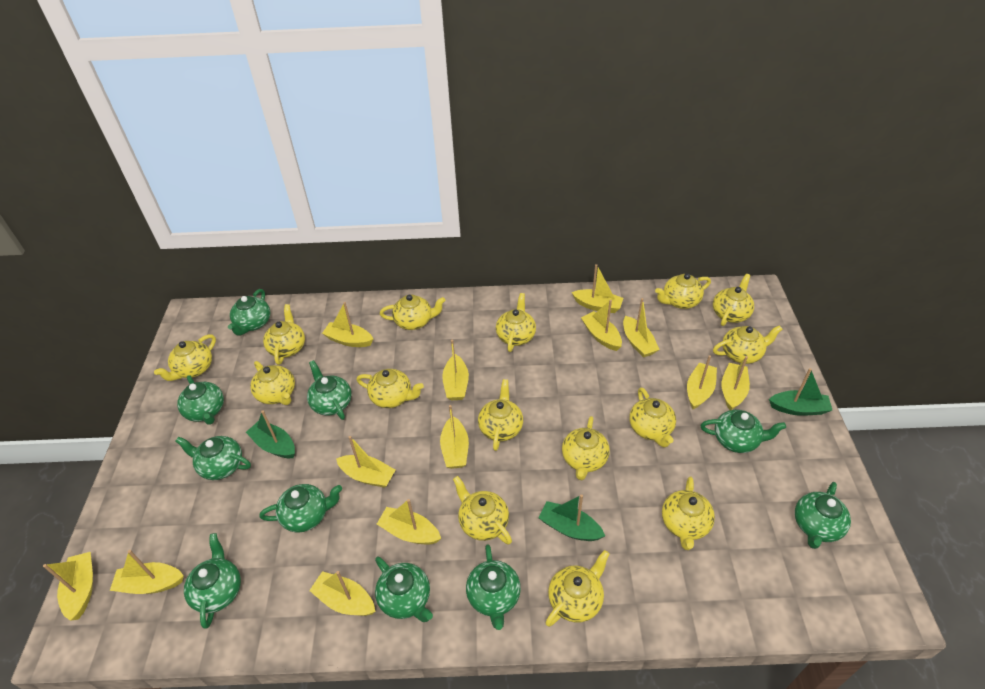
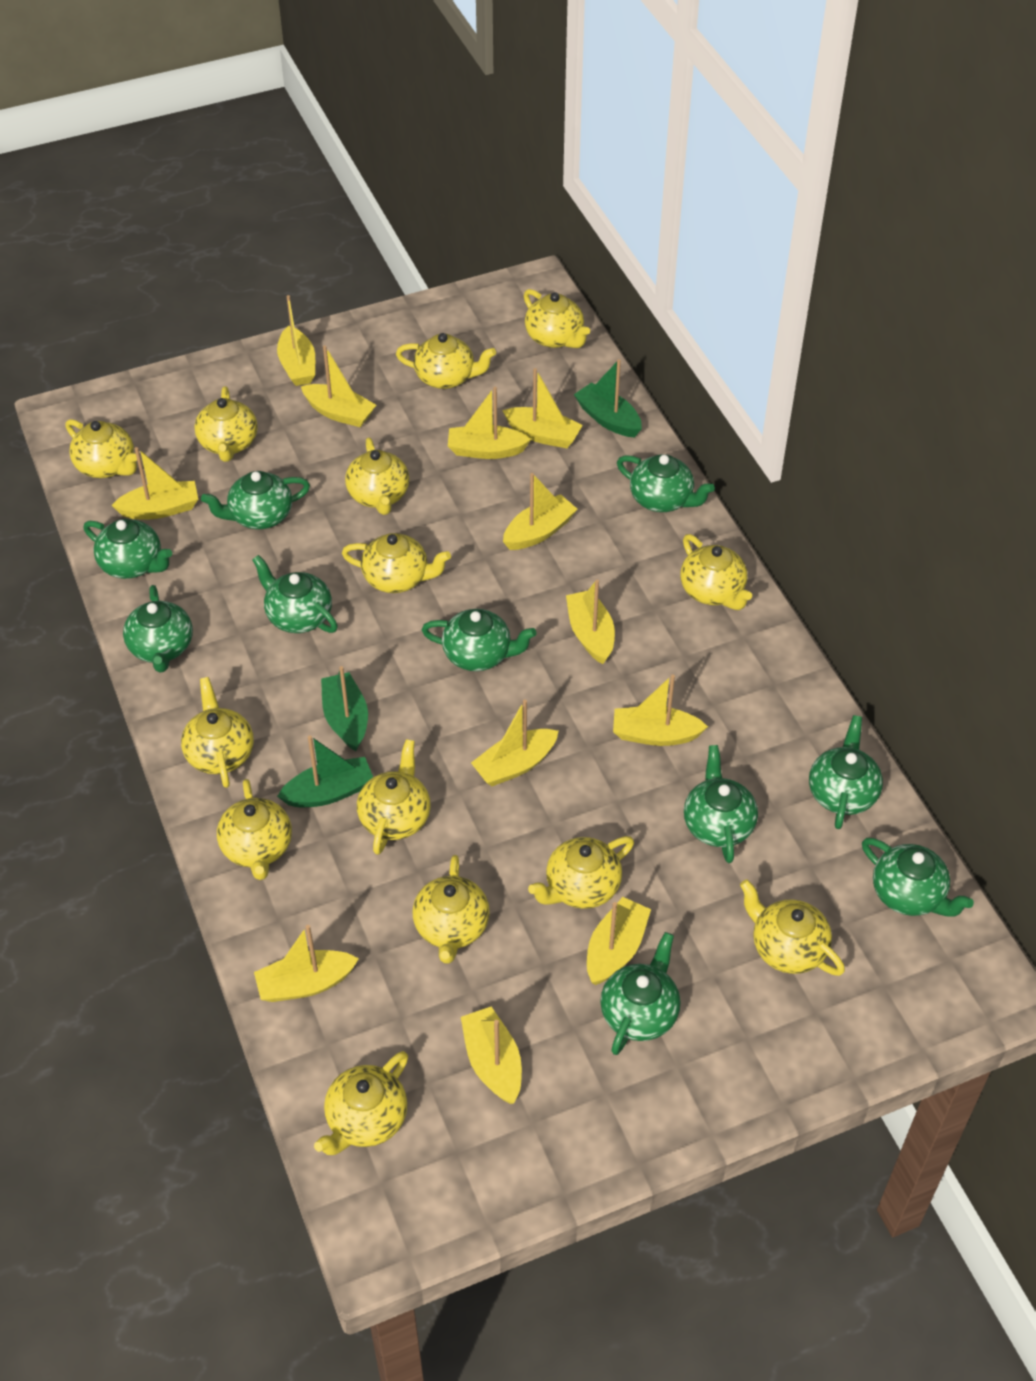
yellow boat: [43,552,93,621] [110,550,184,594] [309,571,376,616] [322,302,373,347] [336,436,395,488] [377,499,441,544] [440,405,469,469] [442,340,469,400] [572,264,623,313] [581,300,622,351] [623,298,660,357] [687,355,717,409] [721,356,750,410] = 13 -> [111,447,198,520] [254,925,359,1002] [277,295,315,386] [301,346,376,427] [448,387,531,459] [461,1006,522,1104] [471,700,558,786] [502,368,583,448] [503,473,578,550] [566,579,615,664] [587,897,651,985] [613,674,708,746] = 12
yellow teapot: [154,334,216,381] [250,361,295,405] [263,304,305,365] [356,369,424,408] [380,295,446,330] [453,476,512,544] [478,379,523,451] [496,293,536,352] [546,550,610,627] [562,416,610,480] [629,387,676,447] [655,273,711,309] [662,476,715,550] [713,274,754,326] [713,325,783,364] = 15 -> [65,419,137,478] [181,677,254,788] [194,386,258,462] [217,779,292,880] [314,1051,408,1155] [342,533,451,593] [345,438,409,515] [357,739,431,855] [396,333,496,389] [413,855,490,964] [524,289,590,348] [528,836,634,909] [680,534,752,610] [740,879,845,976] = 14

